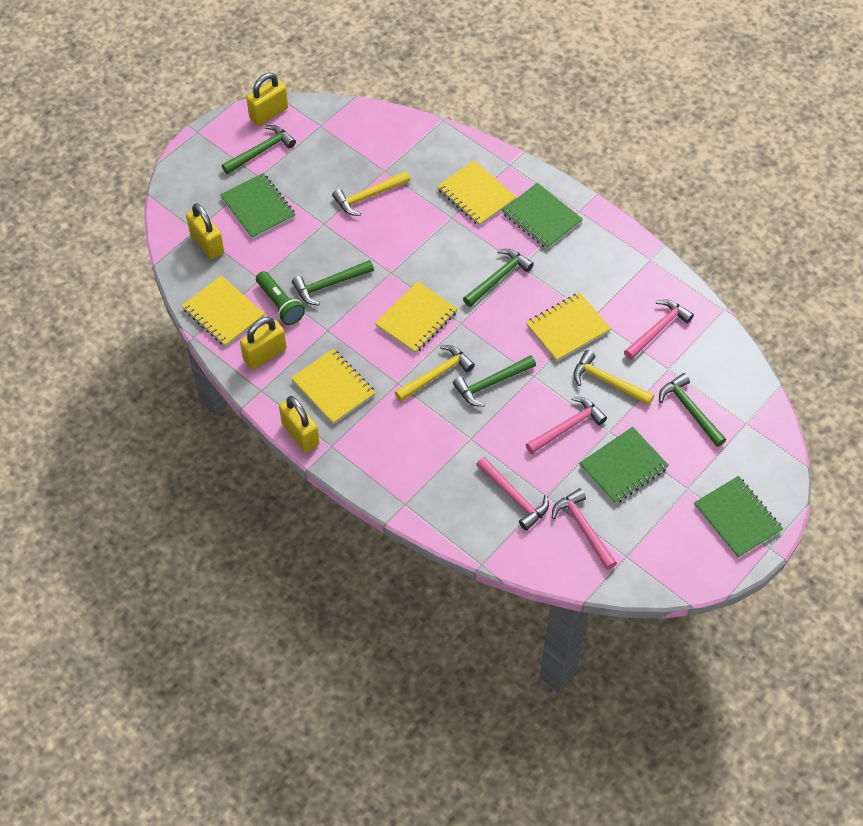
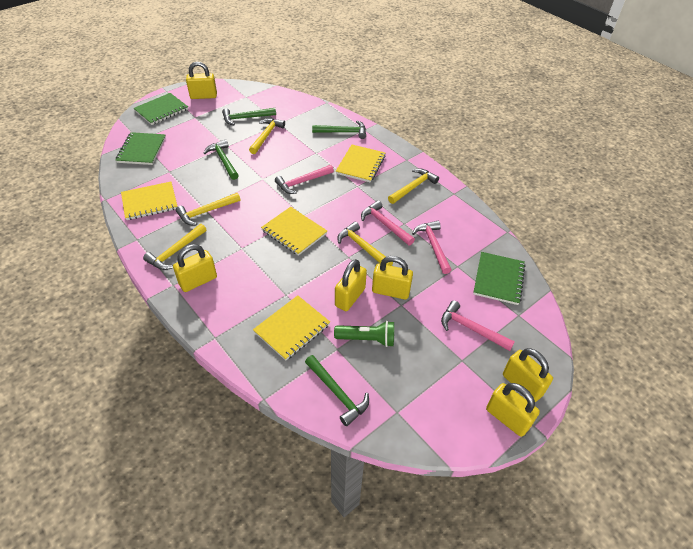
green hammer: [222,125,296,174] [292,260,374,306] [453,355,536,407] [463,249,534,307] [659,373,726,447] = 5 -> [204,139,239,180] [222,108,276,125] [305,355,369,426] [312,121,366,139] = 4
green notebook: [220,173,296,239] [502,183,583,249] [579,427,669,504] [694,476,783,558] = 4 -> [116,132,166,165] [134,93,188,125] [473,252,526,305] = 3
yellow hammer: [332,171,410,216] [394,345,475,402] [573,350,654,406] = 3 -> [143,224,207,270] [176,193,241,226] [249,118,285,154] [337,222,393,266] [388,169,439,204] = 5
yellow notebook: [182,276,265,347] [291,349,376,425] [375,281,458,353] [437,160,517,226] [526,292,611,362] = 5 -> [121,182,178,220] [253,295,330,361] [261,207,327,256] [336,145,385,183] = 4
yellow padlock: [186,203,224,259] [240,317,287,369] [247,73,288,126] [279,396,319,452] = 4 -> [173,244,217,292] [186,62,217,99] [335,259,367,311] [372,256,413,300] [486,383,540,437] [503,348,553,402] = 6

